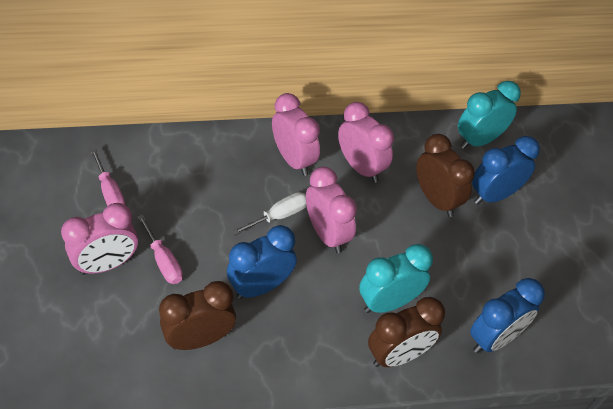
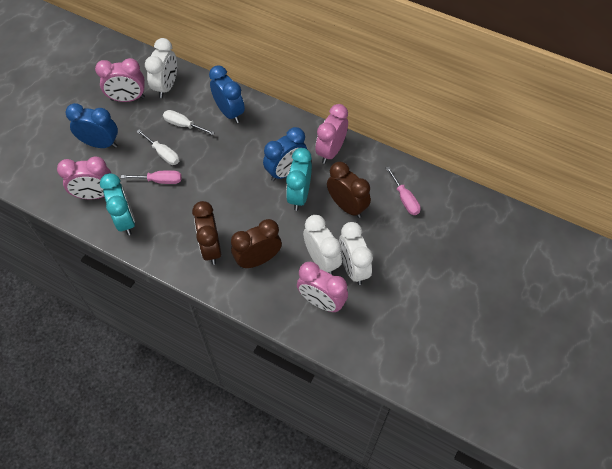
white clock: none = 0 -> [145,38,177,98] [303,215,342,275] [339,222,373,285] = 3
white screwdriver: [232,192,307,235] = 1 -> [136,129,179,165] [163,110,215,135] = 2

